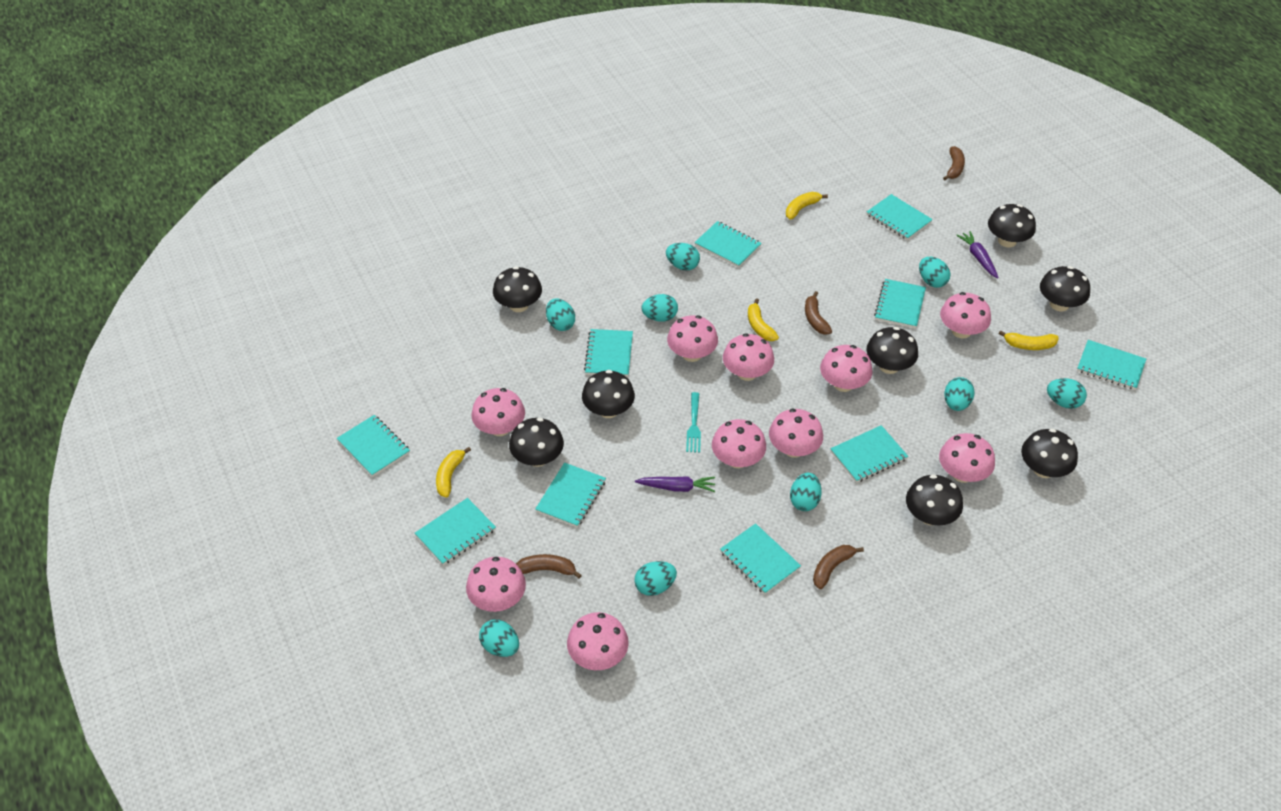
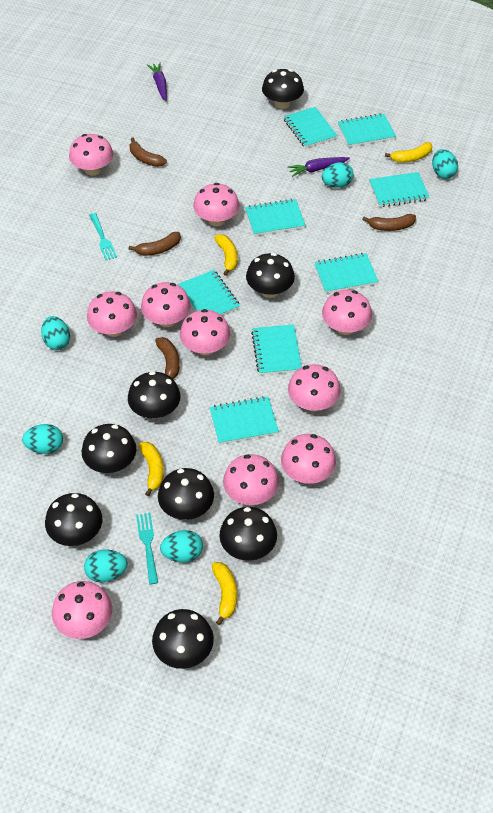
turquoise egg: [479,619,519,657] [546,299,575,331] [634,561,677,596] [641,294,678,322] [666,243,700,271] [790,473,822,511] [919,257,951,288] [944,377,975,411] [1047,378,1087,409] = 9 -> [22,424,63,454] [41,316,70,350] [84,549,127,582] [160,530,203,562] [322,162,354,188] [432,149,458,179] = 6
turquoise fork: [686,392,701,453] = 1 -> [89,213,117,260] [136,513,158,585] = 2
turquoise notebook: [337,415,410,477] [415,498,496,565] [535,463,606,528] [584,329,633,377] [694,221,762,268] [720,523,801,594] [830,425,908,483] [867,194,933,240] [874,279,926,328] [1077,340,1146,390] = 10 -> [178,270,240,315] [210,396,279,445] [245,199,306,236] [251,325,302,375] [284,107,338,148] [314,253,379,294] [338,113,396,147] [369,172,430,207] = 8

